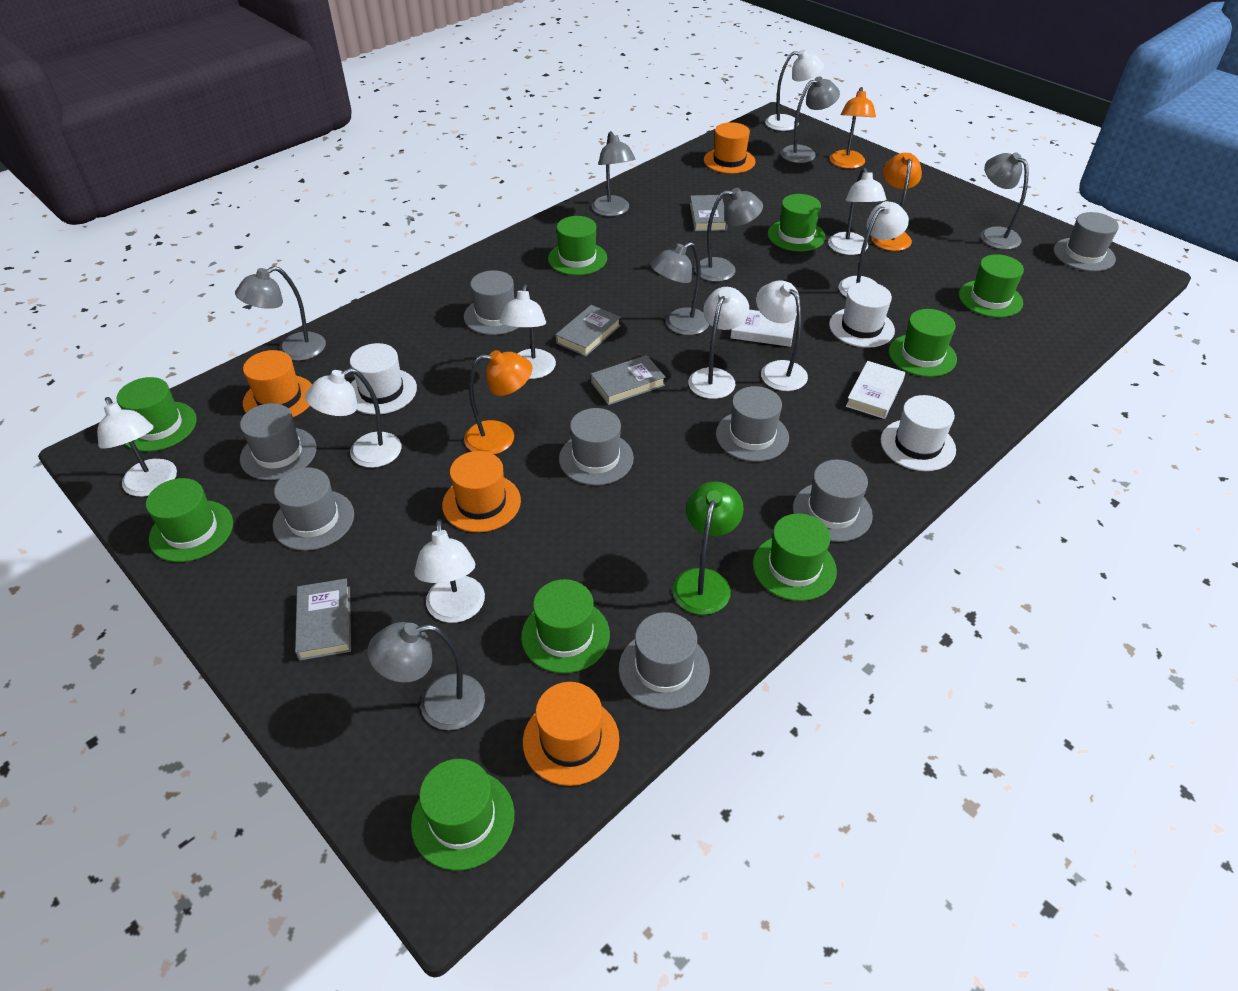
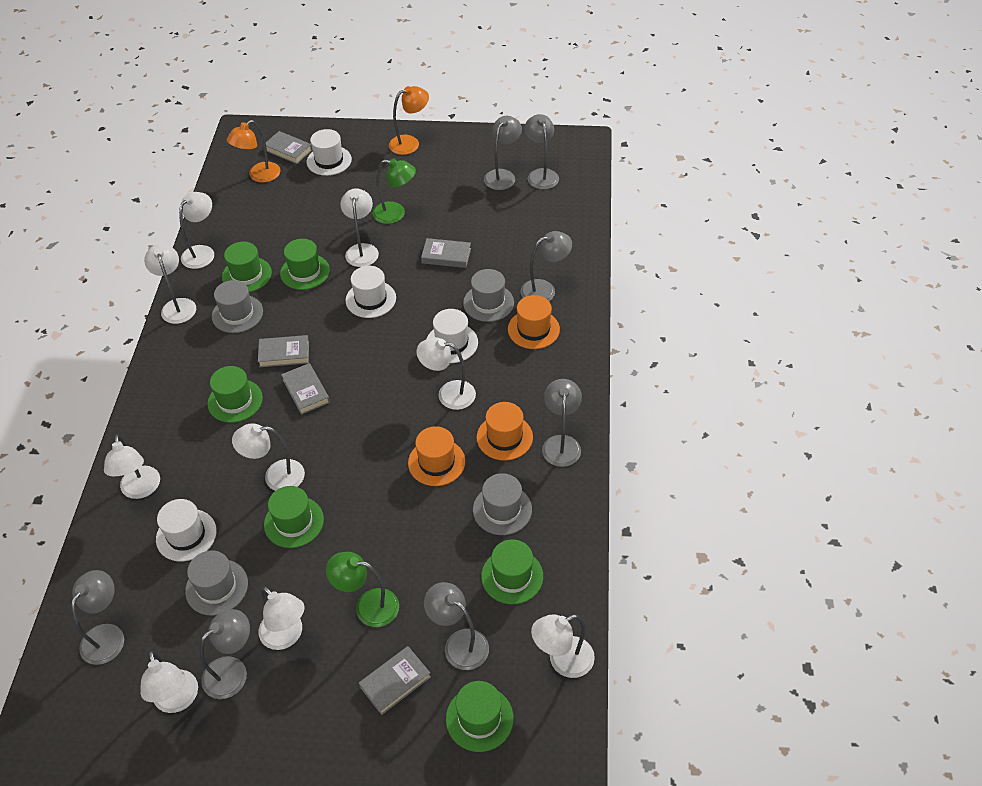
green hat: [117,377,197,452] [146,478,233,562] [411,759,515,871] [521,579,610,673] [548,216,607,275] [753,513,837,601] [768,194,826,251] [889,309,957,377] [959,254,1024,318] = 9 -> [208,366,263,423] [222,242,272,292] [264,486,324,548] [280,239,330,290] [446,681,514,752] [481,540,543,604] = 6
green lamp: [672,481,744,615] = 1 -> [326,552,399,627] [373,158,416,224] = 2
grey book: [295,578,351,661] [555,305,621,357] [591,355,665,405] [690,195,728,231] = 4 -> [258,335,309,367] [266,131,312,164] [281,363,330,415] [359,646,431,715] [421,238,471,268] = 5
grey hat: [240,403,317,480] [273,467,354,551] [464,270,519,335] [559,408,634,485] [619,612,710,710] [716,386,789,462] [793,459,873,542] [1053,212,1119,271] = 8 -> [185,551,248,616] [212,280,263,333] [463,269,514,322] [473,473,532,535] = 4
orange hat: [243,350,312,417] [442,451,521,532] [523,682,620,786] [704,122,756,174] = 4 -> [408,426,465,486] [477,402,533,461] [508,295,560,349] = 3
orange lamp: [464,350,532,455] [830,87,876,169] [871,153,922,251] = 3 -> [226,120,280,183] [389,86,429,155] = 2
white book: [730,310,796,347] [846,361,905,419] = 2 -> none = 0
white hat: [350,343,417,415] [829,282,895,348] [881,395,956,471] = 3 -> [156,499,217,561] [307,129,352,176] [345,266,396,318] [427,309,478,363] = 4

